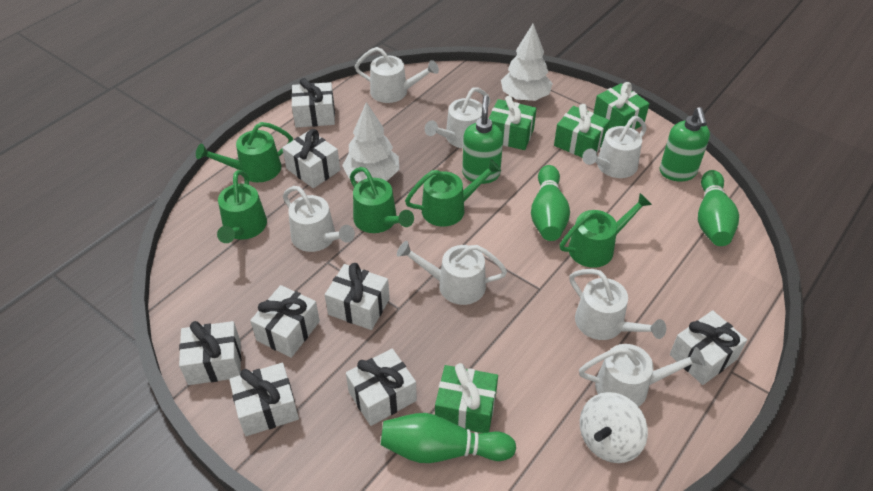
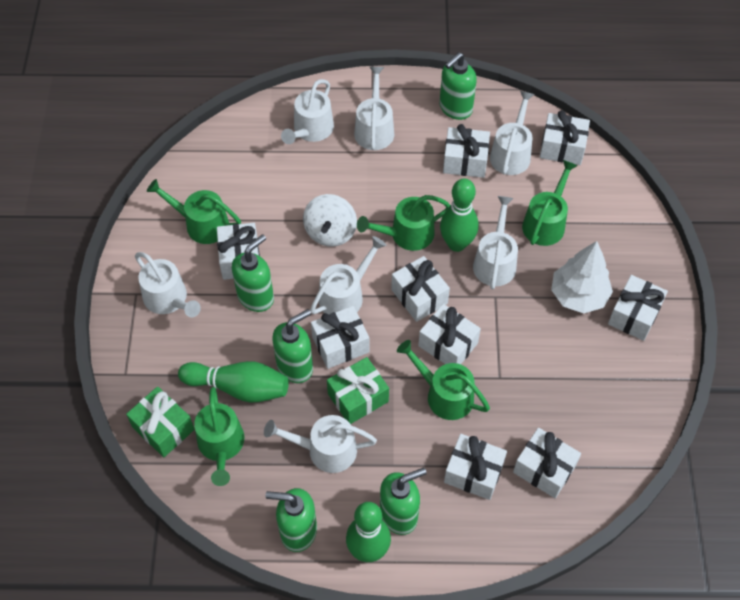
green gift: [435,363,498,433] [489,96,537,150] [554,104,610,157] [594,82,650,130] = 4 -> [126,386,195,457] [327,357,389,424] = 2
green soap dispenser: [462,95,503,184] [660,107,710,182] = 2 -> [232,234,274,312] [265,488,317,552] [272,309,313,383] [380,467,427,535] [439,52,477,120] = 5
white gift: [179,321,241,385] [229,363,299,436] [250,285,320,358] [282,129,340,188] [291,78,335,128] [325,263,390,330] [346,348,417,426] [670,310,747,385] = 8 -> [217,223,260,280] [311,306,369,369] [391,256,450,322] [418,304,481,364] [443,124,490,178] [444,434,507,500] [513,428,581,498] [540,110,590,165] [608,275,668,341] = 9
white tree: [342,102,399,182] [501,24,553,101] = 2 -> [551,241,613,314] = 1

